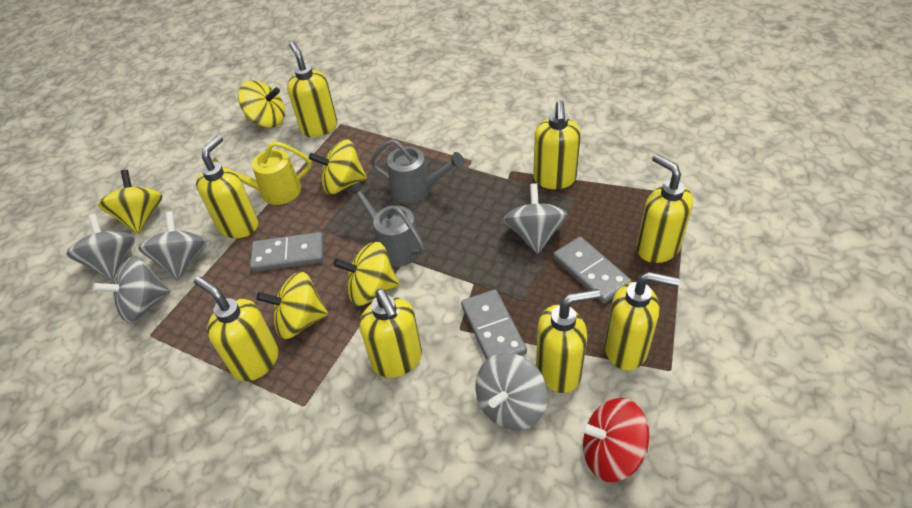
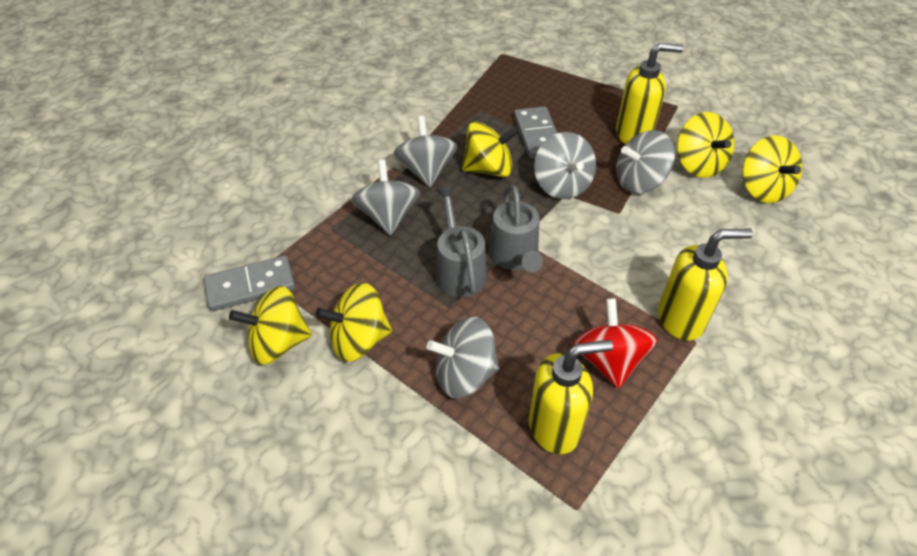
grey domino: [250,232,324,272] [461,289,527,360] [553,237,632,304] = 3 -> [204,255,295,311] [514,106,557,159] = 2
yellow soap dispenser: [194,276,279,381] [196,135,258,238] [287,42,337,137] [359,289,422,378] [533,100,581,189] [536,289,600,393] [604,272,680,370] [636,154,693,263] = 8 -> [529,340,613,454] [616,43,684,144] [658,229,753,341] = 3
yellow watering can: [212,141,312,205] = 1 -> none = 0

